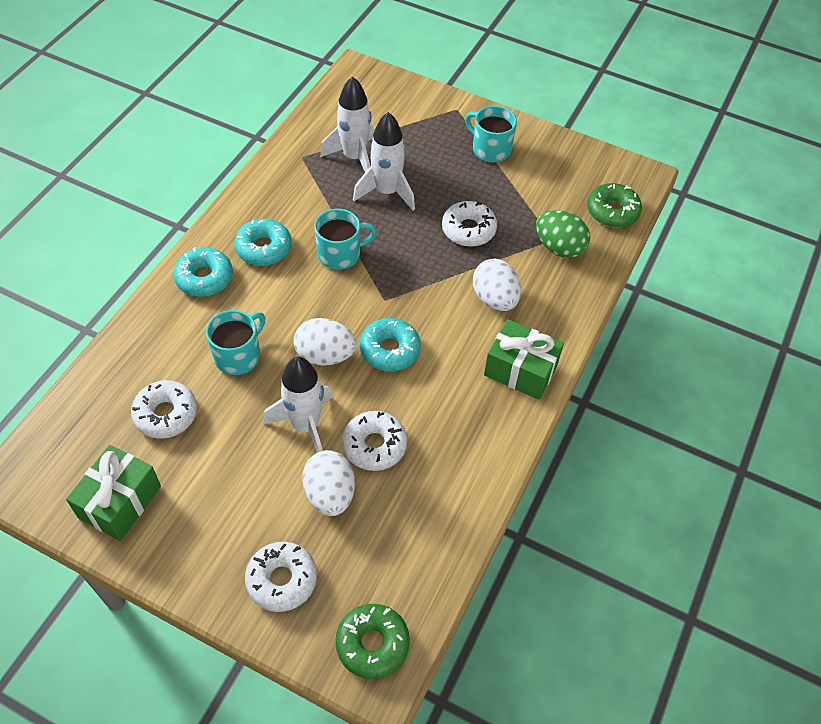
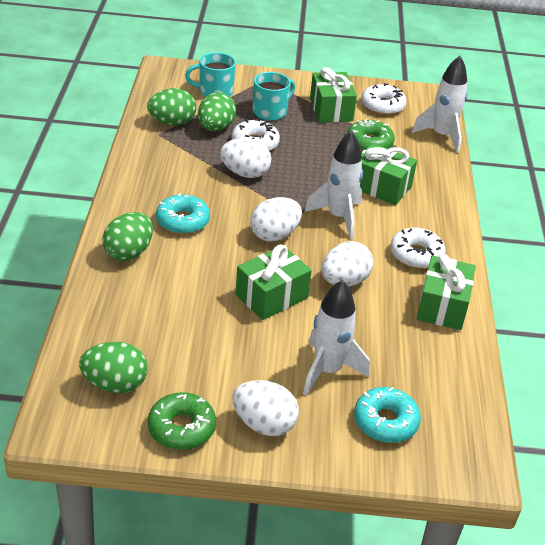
green egg: [536,210,590,258] = 1 -> [79,342,148,393] [102,212,153,261] [147,88,196,125] [198,92,236,131] = 4
green gift: [66,445,161,541] [484,319,564,400] = 2 -> [236,244,312,320] [310,67,357,123] [360,143,417,205] [417,254,476,330] = 4
turquoise donut: [173,247,233,297] [234,219,292,266] [360,318,421,371] = 3 -> [156,193,210,234] [354,387,421,443] = 2
turquoise mug: [206,310,265,375] [314,209,377,270] [465,106,517,162] = 3 -> [185,52,236,97] [253,72,295,121] = 2
white donut: [131,380,197,439] [245,542,317,612] [342,411,407,471] [442,201,497,247] = 4 -> [231,119,280,151] [361,83,407,115] [391,227,446,269] = 3
white egg: [294,318,357,366] [302,450,355,516] [473,259,521,311] = 3 -> [220,138,271,178] [232,380,299,436] [250,197,302,242] [322,241,373,286] = 4

